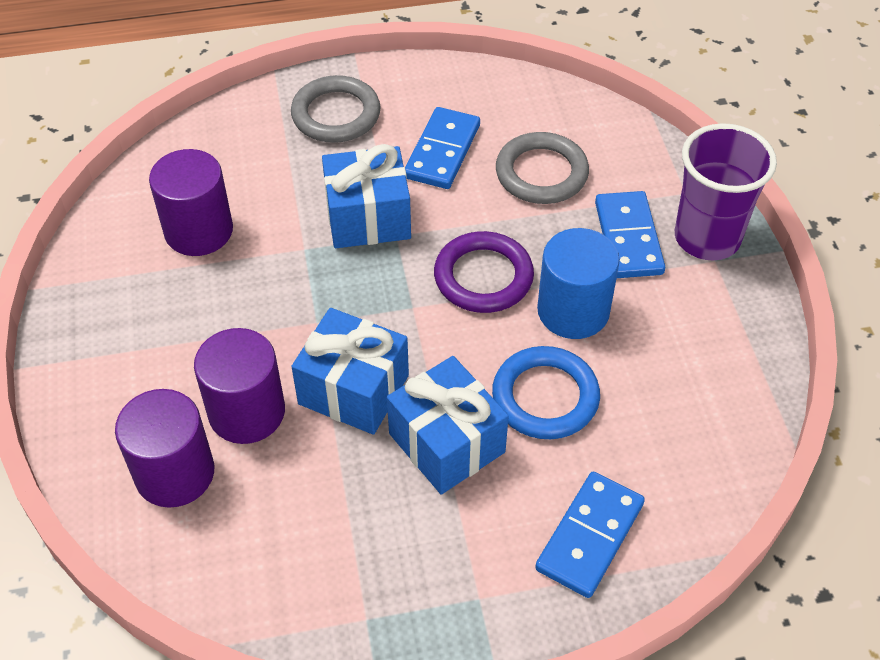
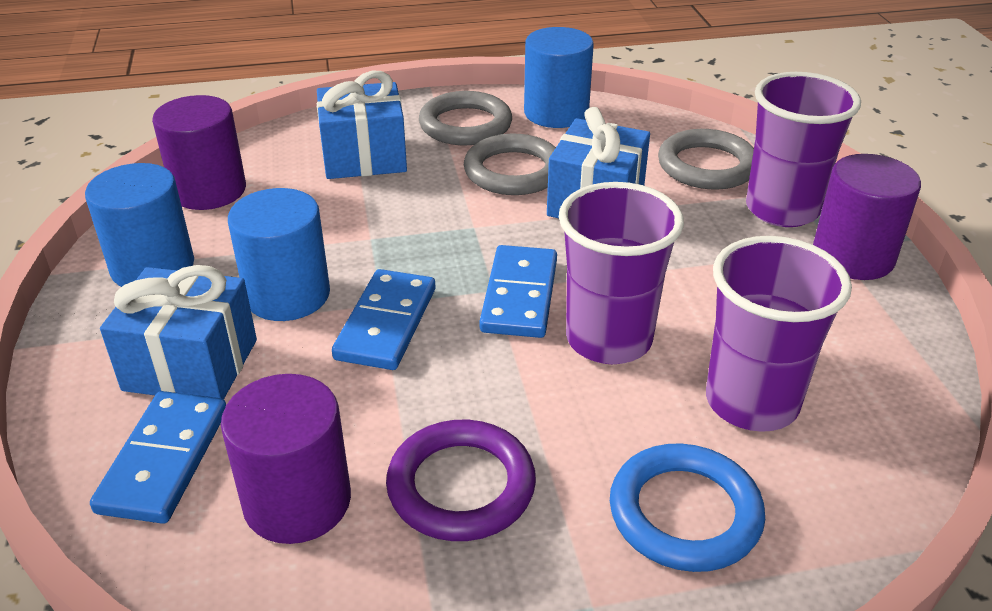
blue cylinder: [537,228,620,339] = 1 -> [85,163,194,287] [228,188,330,321] [524,27,594,128] = 3
grey ring: [291,75,381,143] [496,132,589,204] = 2 -> [419,91,512,145] [464,134,556,195] [658,129,754,190] = 3
purple cup: [675,123,777,261] = 1 -> [559,182,684,364] [706,236,852,432] [746,72,861,227] = 3

